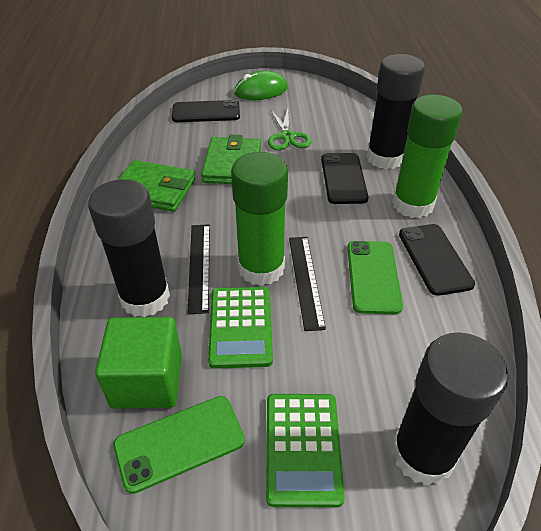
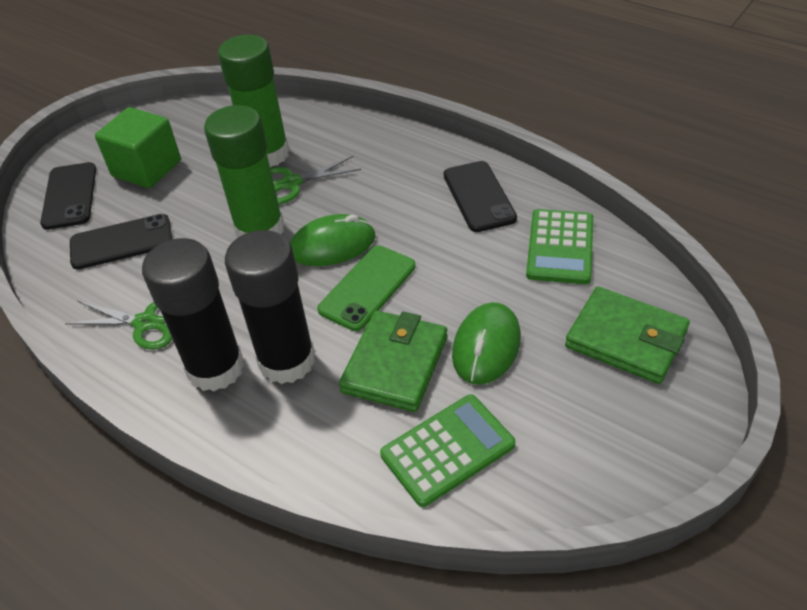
black glue stick: [88,179,170,317] [366,54,425,169] [392,332,508,486] = 3 -> [142,238,244,391] [225,230,315,384] = 2
black ruler: [187,224,210,314] [289,237,326,331] = 2 -> none = 0
green mouse: [234,71,288,100] = 1 -> [290,214,376,266] [452,302,521,385] = 2
green phone: [113,396,245,494] [347,241,403,314] = 2 -> [317,246,416,331] = 1
green scissors: [268,109,312,150] = 1 -> [65,301,172,350] [270,156,361,204] = 2

